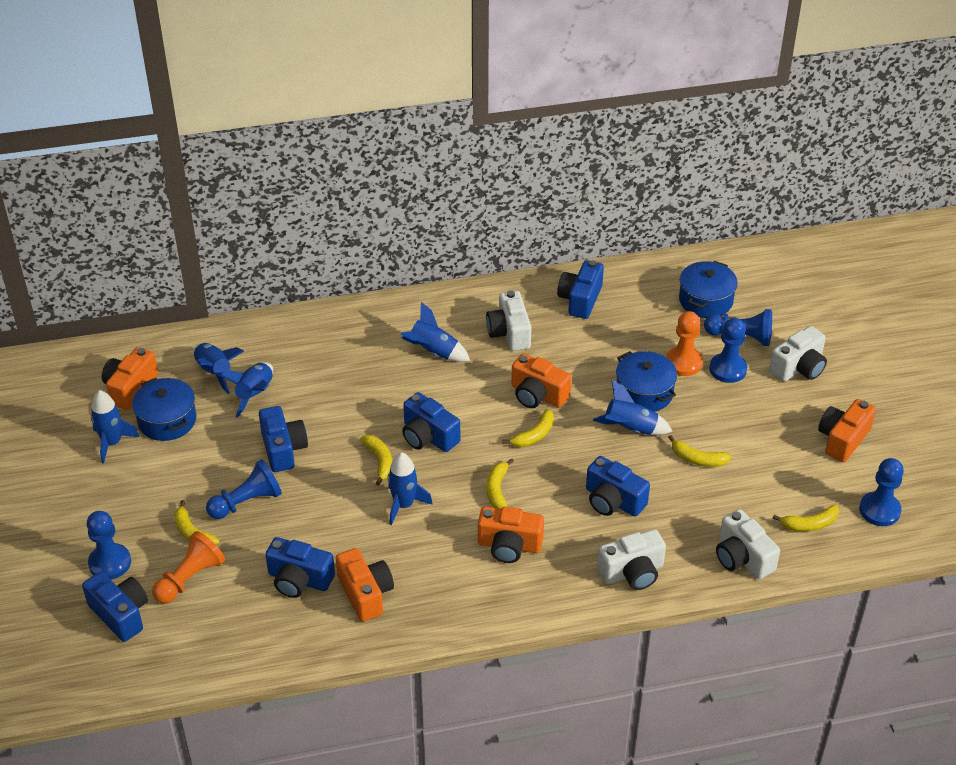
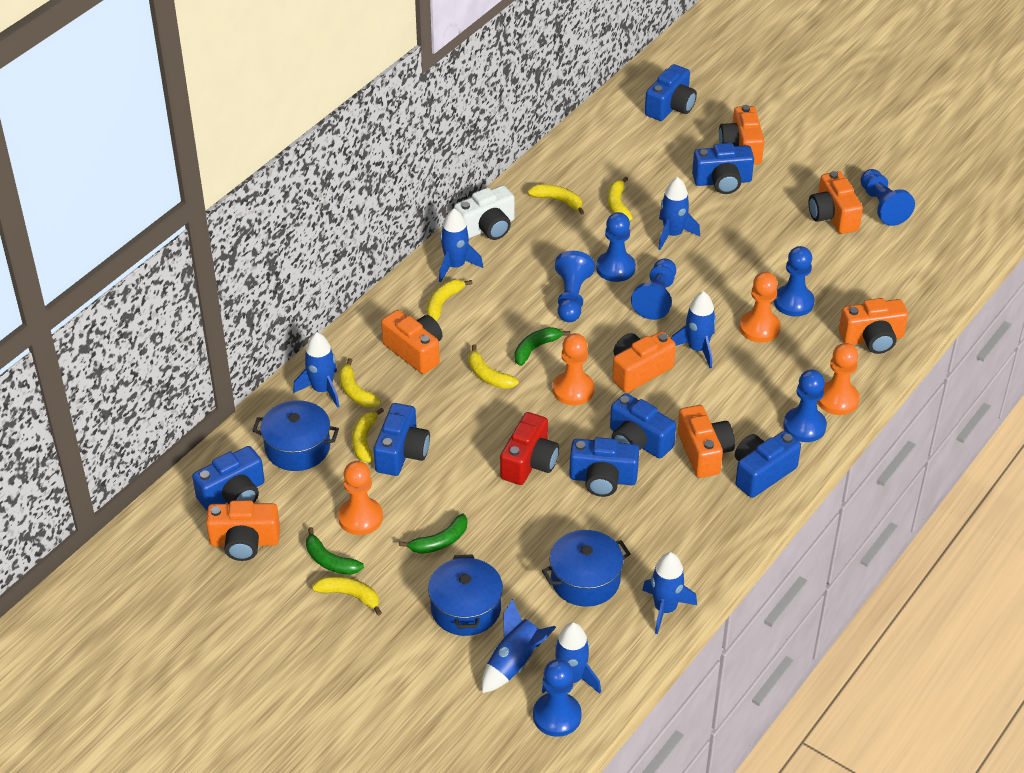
blue camera: [82,572,148,642] [259,406,308,472] [265,537,335,598] [402,392,460,452] [557,260,604,319] [586,456,650,517] = 6 -> [192,446,265,510] [374,403,430,476] [569,437,639,497] [610,393,676,458] [645,64,697,121] [692,143,754,194] [735,431,801,498] = 7
blue pawn: [87,511,131,579] [206,459,282,519] [704,309,772,346] [709,318,747,383] [859,458,904,526] = 5 -> [533,659,581,737] [555,251,595,322] [596,212,636,282] [631,258,676,320] [774,246,815,317] [783,369,827,442] [860,169,915,226] = 7
blue rocket: [91,390,139,463] [194,343,244,394] [220,362,273,418] [388,452,433,525] [400,302,470,362] [593,380,672,435] = 6 -> [293,332,340,408] [439,208,483,282] [482,599,556,693] [542,622,601,693] [642,552,697,634] [658,177,700,250] [671,291,716,368] = 7
green banana: none = 0 -> [306,527,364,575] [399,514,467,554] [514,327,570,366] = 3
orange camera: [102,347,158,410] [336,548,394,622] [478,507,544,563] [511,353,571,408] [818,399,876,462] = 5 -> [206,500,280,561] [381,310,442,374] [612,331,676,393] [678,405,735,478] [719,105,764,165] [809,171,863,234] [839,298,908,354] = 7
orange pawn: [152,531,225,604] [666,311,703,376] = 2 -> [338,461,383,535] [553,333,595,405] [739,272,781,343] [817,343,860,415] = 4
red camera: none = 0 -> [500,412,559,485] = 1
white camera: [486,290,532,351] [597,529,666,590] [716,509,780,579] [769,326,827,382] = 4 -> [454,185,515,240] = 1
yellow banana: [174,500,219,545] [360,435,392,486] [486,458,514,509] [502,409,554,447] [668,435,732,467] [773,505,839,532] = 6 -> [312,576,382,616] [339,358,381,407] [352,408,384,462] [427,280,472,321] [468,345,518,389] [528,184,584,215] [607,177,633,221] = 7

